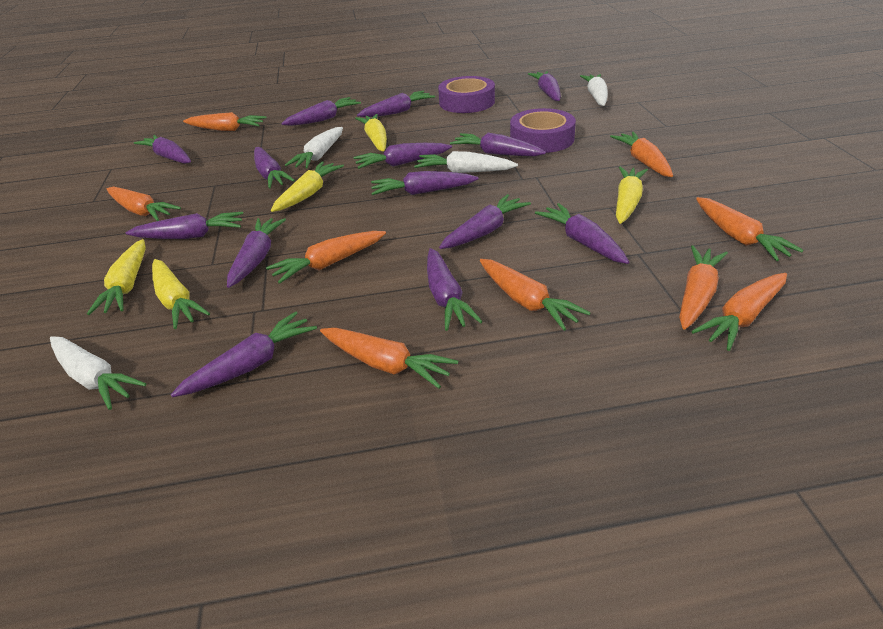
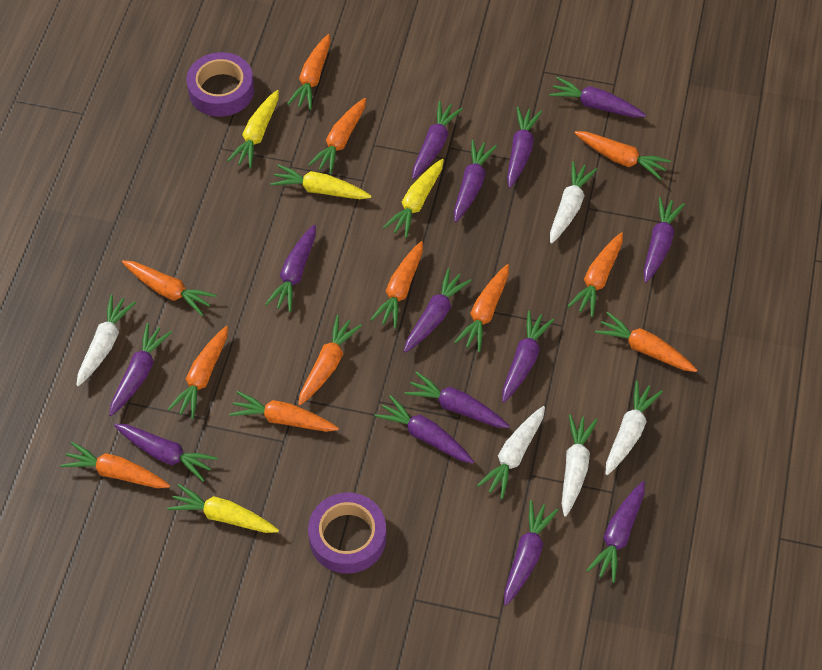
orange carrot: [107,186,181,221] [183,112,266,131] [266,231,386,284] [320,328,458,389] [479,259,591,331] [610,132,673,177] [679,245,728,330] [691,273,787,351] [696,197,804,261] = 9 -> [60,442,170,488] [122,260,217,316] [167,326,228,419] [229,391,339,432] [287,34,330,110] [298,315,362,405] [308,98,366,174] [370,241,423,329] [454,264,509,352] [568,232,623,317] [574,131,671,180] [595,312,697,372] = 12
white carrot: [50,336,146,410] [285,127,343,169] [414,151,518,173] [580,74,608,106] = 4 -> [76,294,136,386] [477,406,545,499] [550,161,597,244] [562,414,598,517] [605,381,663,475] = 5
yellow carrot: [87,239,146,315] [152,259,210,329] [271,161,344,212] [355,114,387,151] [616,166,648,224] = 5 -> [167,484,279,533] [227,90,279,168] [270,164,371,199] [383,159,444,238] = 4

